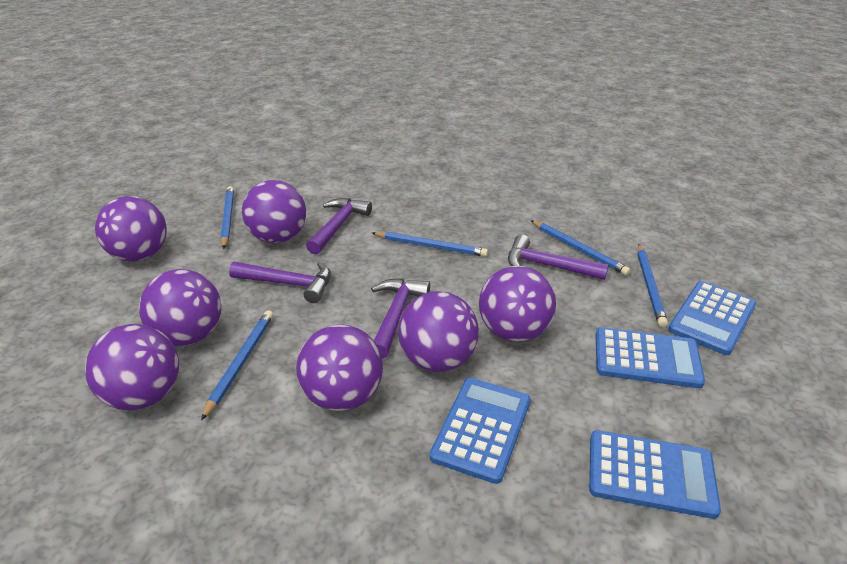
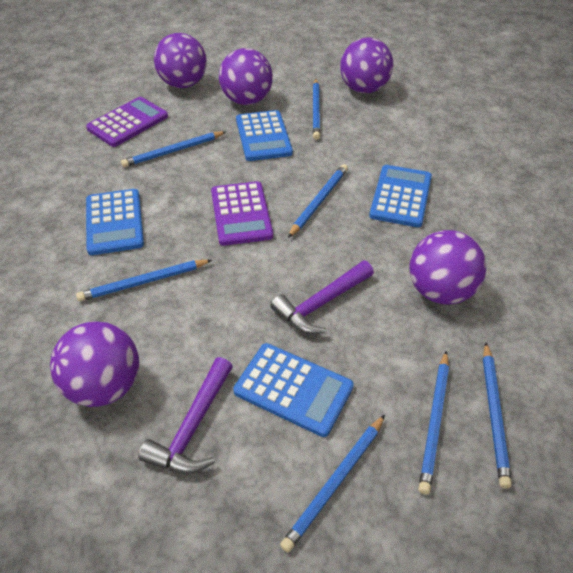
blue pencil: [201,310,273,420] [221,186,234,249] [372,232,488,257] [530,220,631,276] [637,244,668,327] = 5 -> [76,260,212,301] [121,131,226,167] [280,415,385,552] [288,164,348,238] [313,79,320,140] [418,351,449,494] [483,342,512,489] = 7
purple ball: [85,324,179,410] [95,196,167,262] [139,269,221,346] [242,180,306,243] [296,324,383,411] [398,291,479,372] [479,266,556,342] = 7 -> [50,321,139,407] [154,33,207,88] [219,48,273,105] [340,37,393,93] [409,230,486,305] = 5
purple calculator: none = 0 -> [86,97,168,147] [211,181,273,246] = 2
purple hammer: [229,261,331,303] [306,198,372,254] [371,278,430,359] [508,235,609,280] = 4 -> [138,357,233,474] [270,261,374,334] = 2

